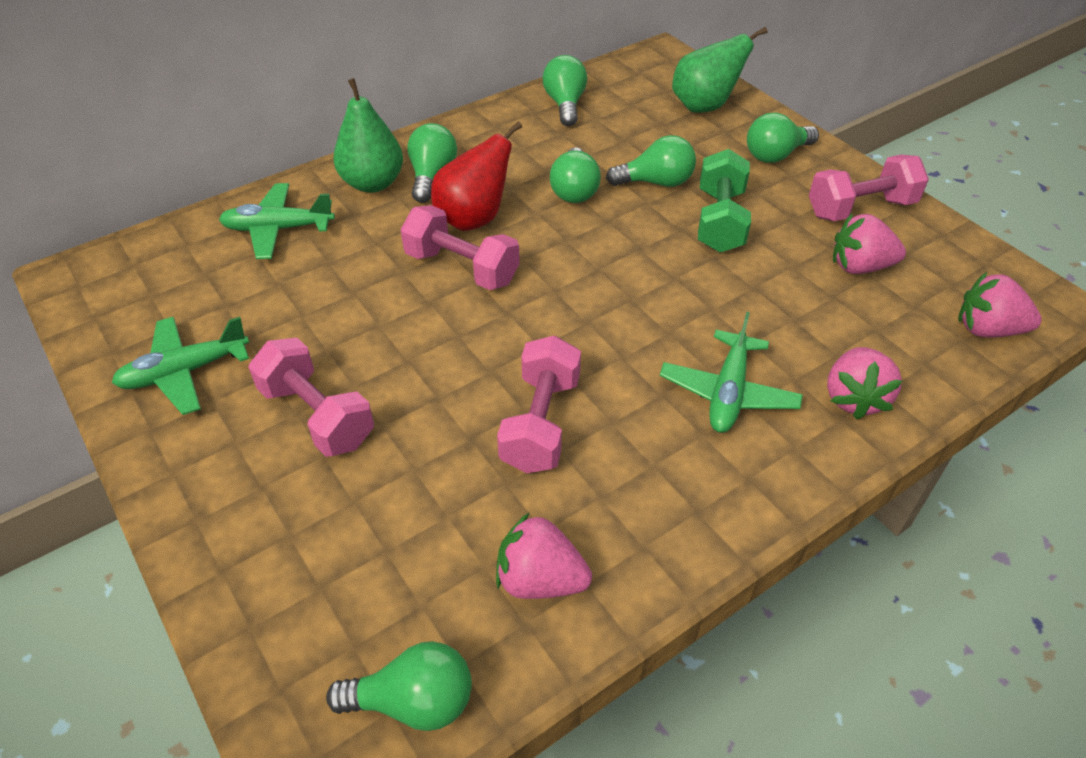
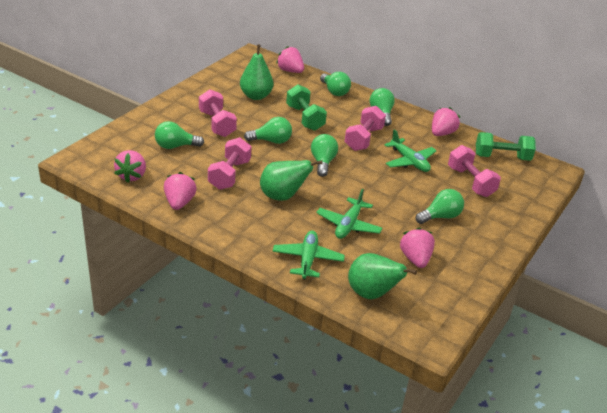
green dumbbell: [698,149,751,252] = 1 -> [286,85,327,131] [476,132,536,161] = 2
green pear: [333,78,403,193] [672,27,767,113] = 2 -> [240,44,273,100] [260,160,323,201] [348,253,417,299] = 3
pink strawberry: [496,512,592,599] [827,347,902,419] [833,214,906,274] [958,272,1042,338] = 4 -> [114,150,146,183] [164,172,197,210] [276,46,304,73] [400,228,435,268] [432,107,460,136] = 5
red pear: [431,121,522,231] = 1 -> none = 0

